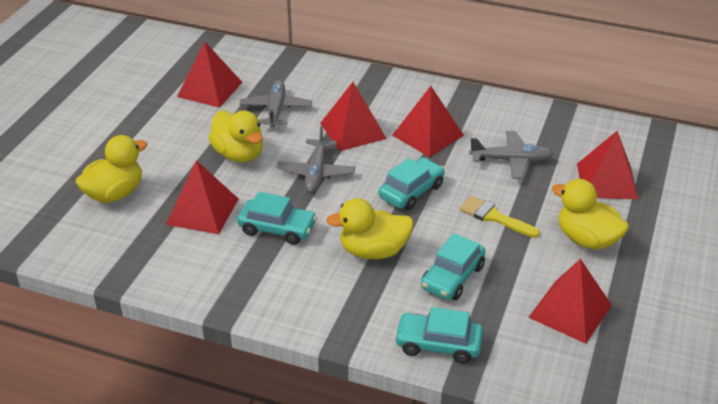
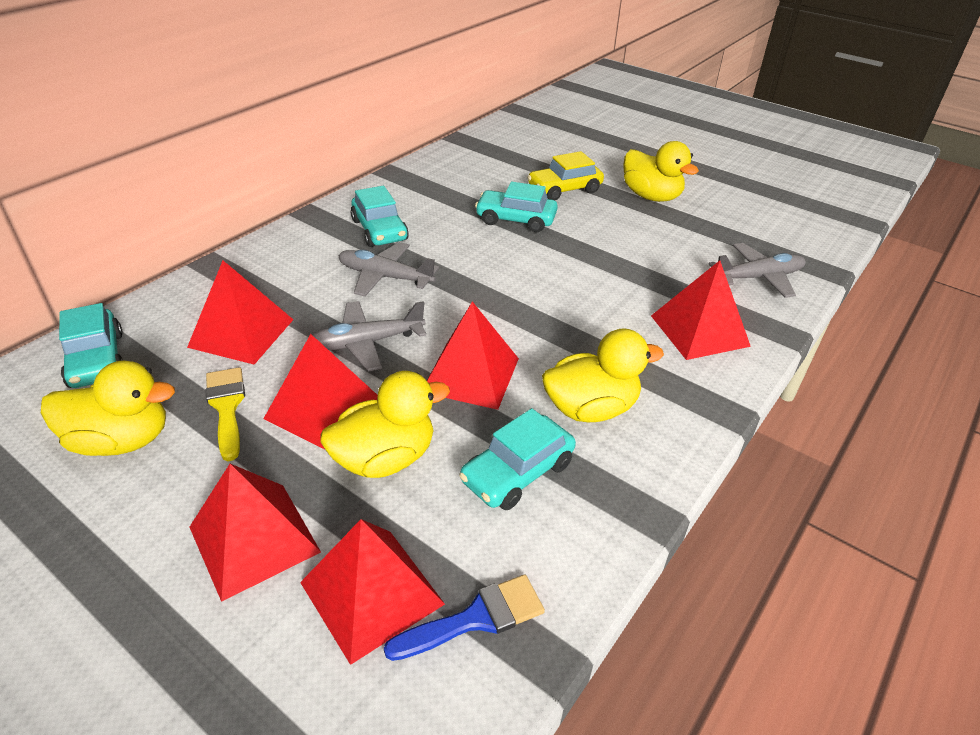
blue brush: none = 0 -> [384,575,545,661] = 1
yellow car: none = 0 -> [527,151,604,200] = 1

